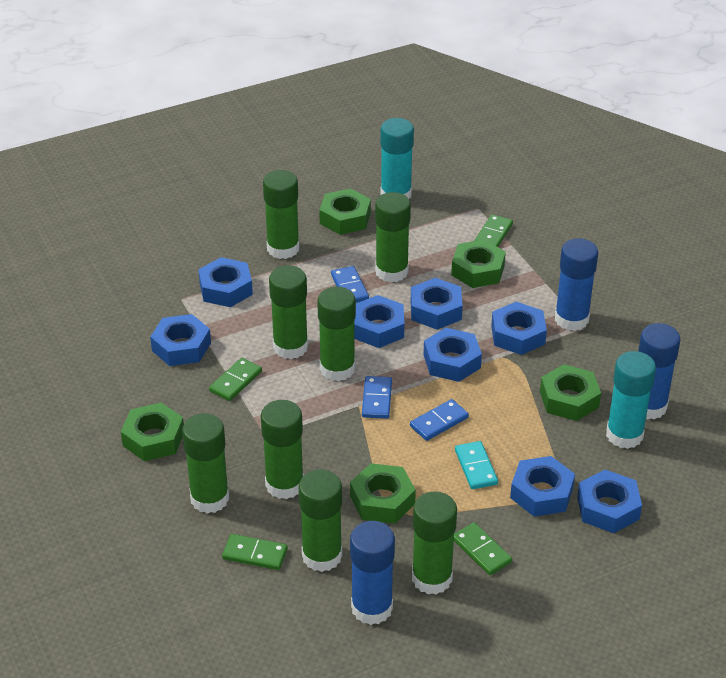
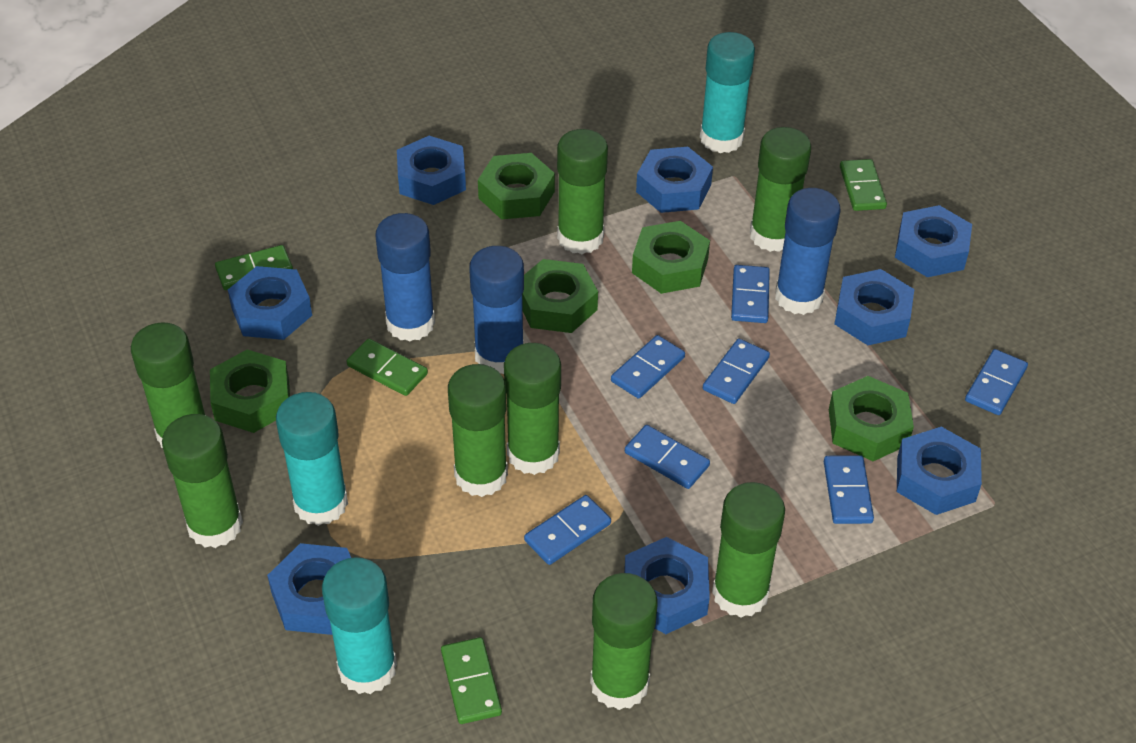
blue domino: [331,266,369,303] [362,376,392,419] [410,399,469,441] = 3 -> [524,495,611,565] [611,335,685,399] [625,425,710,489] [703,339,770,404] [731,265,770,323] [824,455,874,524] [965,349,1028,415] = 7
turquoise domino: [455,441,498,489] = 1 -> none = 0
turquoise glue stick: [380,118,414,199] [606,351,656,449] = 2 -> [276,392,348,526] [322,557,397,694] [700,32,755,153] = 3

